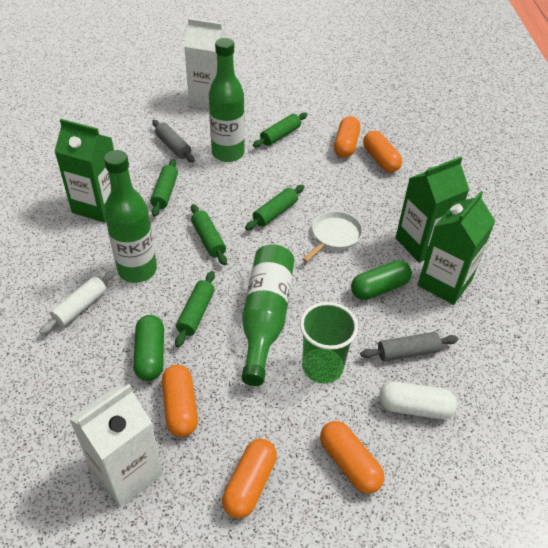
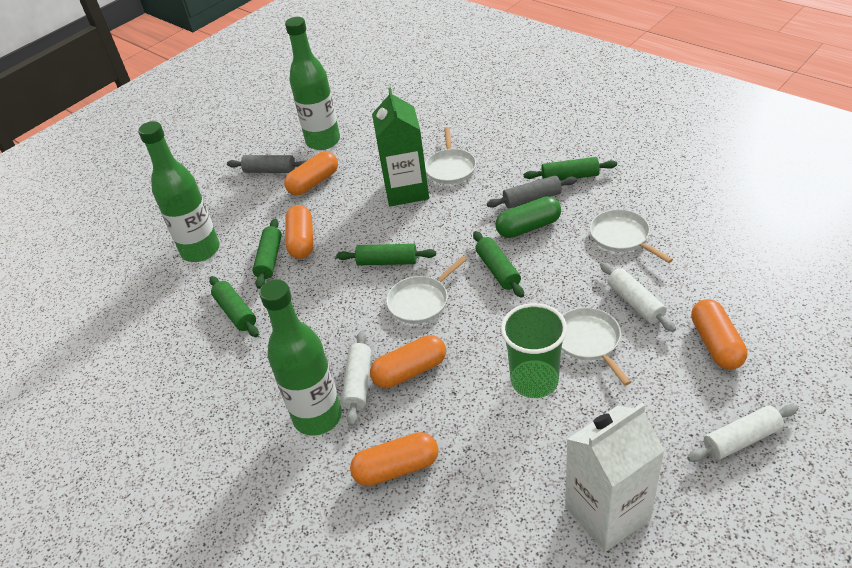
green capsule: [133,315,164,381] [351,260,412,300] = 2 -> [496,196,561,238] = 1
green carton: [54,119,114,223] [395,157,470,263] [418,191,495,305] = 3 -> [372,87,429,206] = 1
white capsule: [379,381,457,419] = 1 -> none = 0
white carton: [69,384,163,507] [184,18,227,109] = 2 -> [565,402,665,552] = 1
white pan: [303,211,363,262] = 1 -> [386,256,467,324] [425,127,476,184] [561,307,631,386] [590,209,673,263] = 4
white rolling pin: [39,270,115,334] = 1 -> [342,331,371,426] [600,262,676,332] [687,404,798,462] = 3

